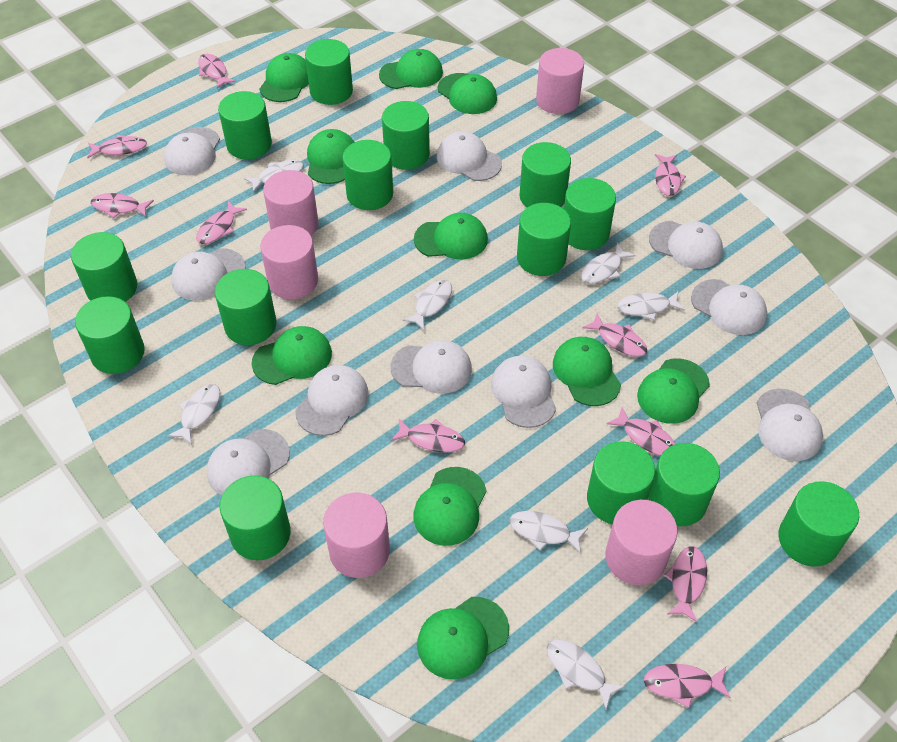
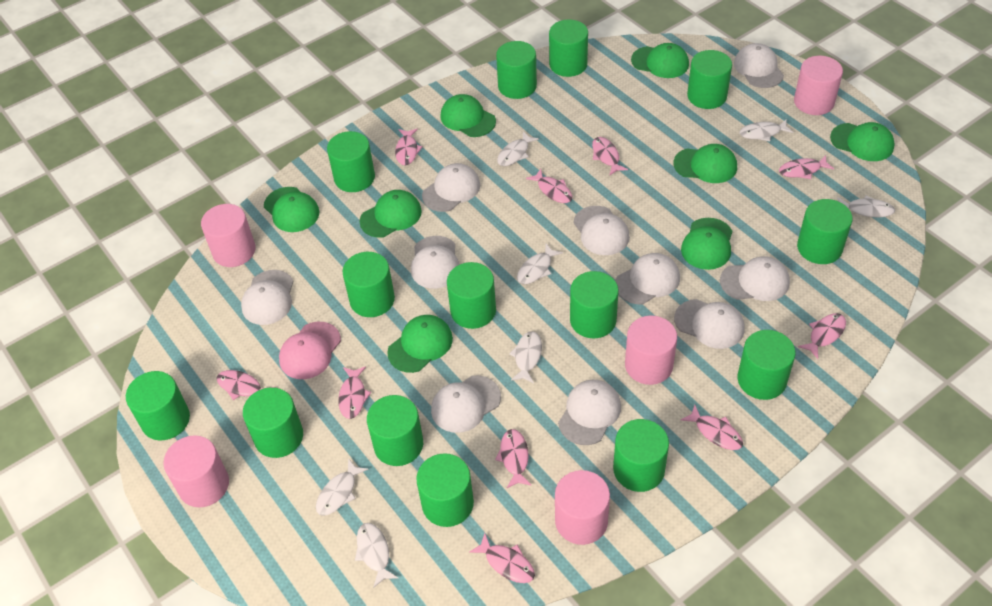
green cap: [252,326,332,385] [259,53,309,102] [307,129,354,184] [379,49,443,89] [414,213,488,259] [414,467,487,546] [417,597,509,679] [438,73,497,114] [553,337,621,406] [637,358,710,424] = 10 -> [264,187,320,232] [359,190,422,238] [387,315,453,373] [440,94,496,137] [631,43,689,78] [673,144,737,183] [681,218,732,270] [830,122,895,161] = 8
pink cap: none = 0 -> [279,322,341,379] = 1

